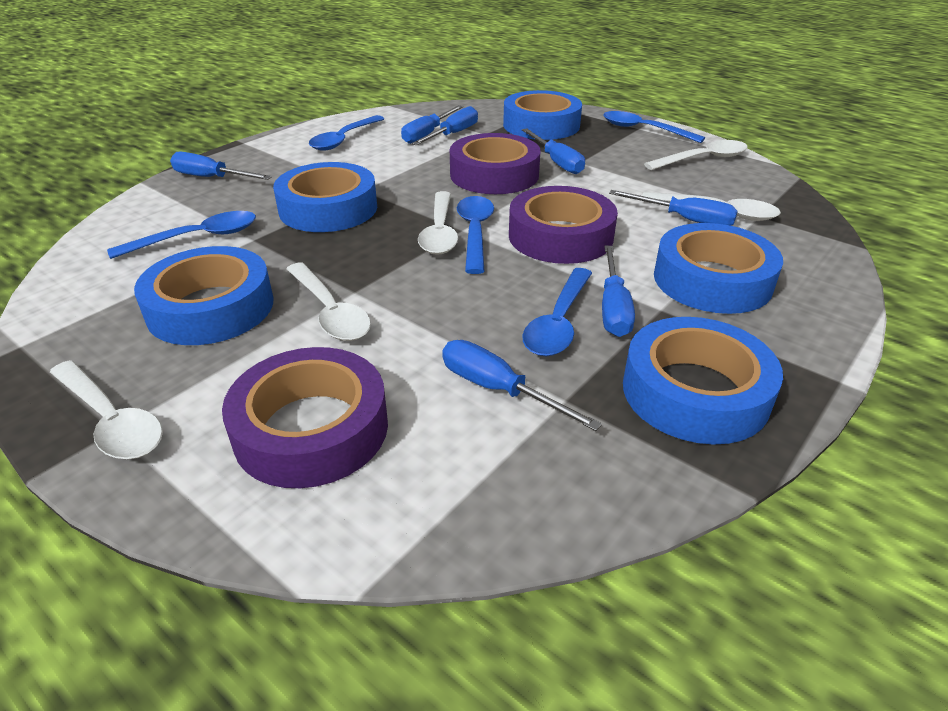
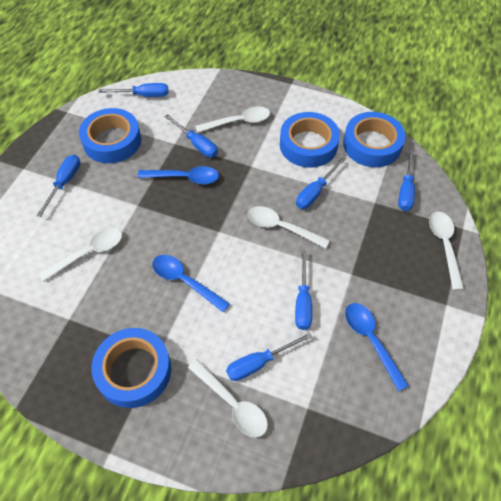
blue spoon: [107,211,256,259] [309,115,384,151] [457,196,494,274] [522,268,592,356] [603,111,705,143] = 5 -> [137,166,219,184] [152,255,230,312] [345,303,409,391] = 3
blue tape: [134,246,273,345] [273,162,377,232] [503,90,582,140] [623,317,783,445] [654,223,783,314] = 5 -> [79,108,141,163] [91,328,171,408] [280,112,340,168] [343,112,406,167] = 4
purple tape: [222,347,388,488] [450,133,541,194] [509,186,618,264] = 3 -> none = 0

